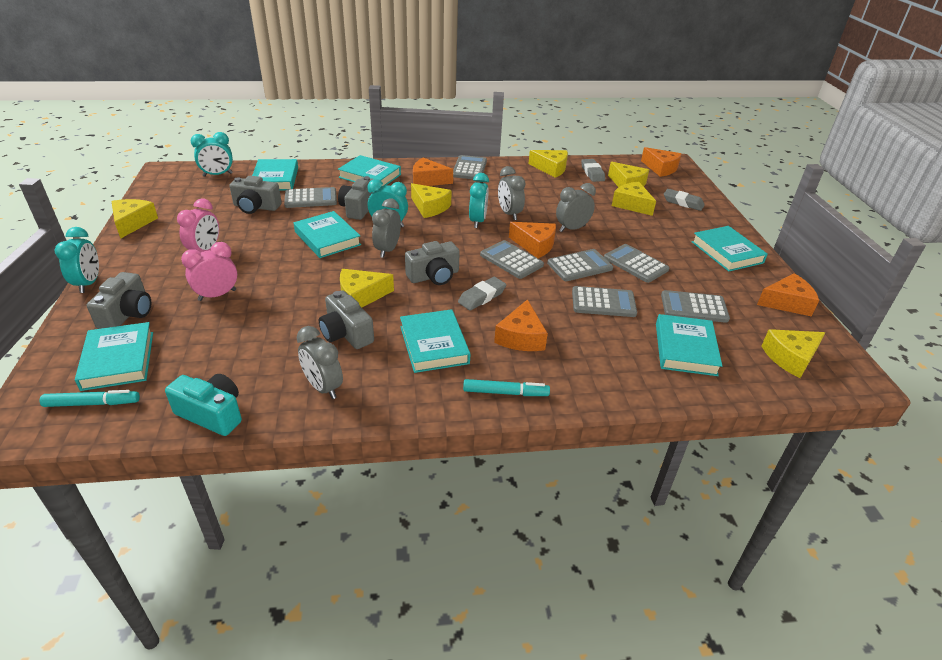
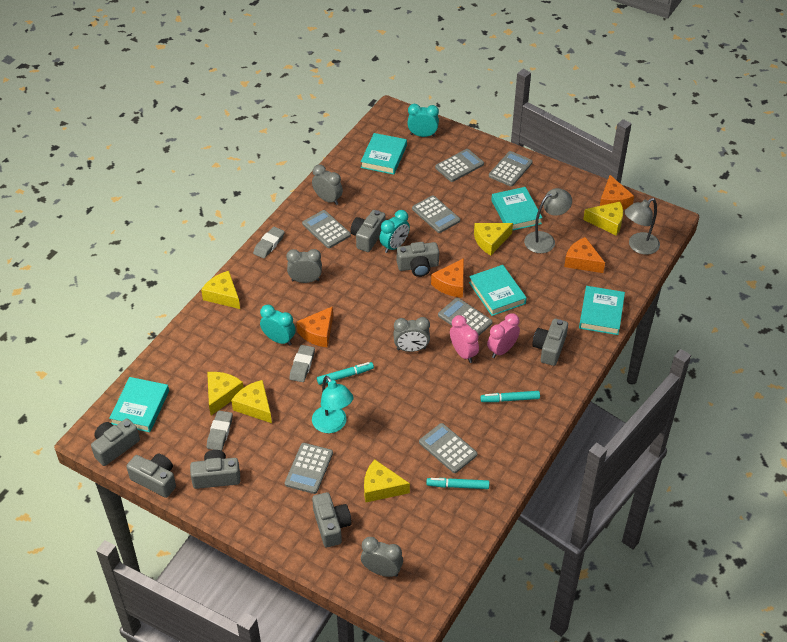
grey camera: [87,272,151,329] [229,176,282,214] [319,290,374,349] [338,176,373,220] [405,241,460,285] = 5 -> [91,419,140,466] [126,454,176,498] [190,450,240,489] [312,492,351,547] [351,210,386,252] [397,242,439,277] [532,319,568,366] = 7
grey lamp: none = 0 -> [524,188,572,253] [625,198,660,255] = 2
orange cheese: [413,158,453,186] [494,299,548,351] [509,222,556,258] [641,147,682,177] [757,273,819,317] = 5 -> [296,306,333,347] [431,258,464,298] [564,237,605,273] [600,175,634,209] = 4
turquoise book: [75,322,153,391] [252,159,298,191] [293,211,361,258] [338,155,401,186] [400,309,470,373] [656,314,722,376] [692,226,768,272] = 7 -> [109,377,169,432] [361,133,407,175] [469,265,527,316] [491,187,543,231] [579,286,625,335] = 5
turquoise camera: [165,374,242,436] = 1 -> none = 0
turquoise clock: [55,227,99,293] [191,132,233,177] [367,179,408,227] [469,173,489,228] = 4 -> [260,305,296,346] [379,210,410,253] [407,104,439,137] = 3
turquoise lamp: none = 0 -> [312,376,354,433] = 1
turquoise marker: [39,390,140,407] [463,379,550,396] = 2 -> [317,362,374,385] [426,478,489,489] [480,391,540,402] = 3
yellow cheese: [111,199,158,239] [340,269,394,308] [411,183,451,218] [529,150,568,178] [608,162,649,187] [612,182,656,216] [762,329,825,378] = 7 -> [201,271,240,309] [207,372,244,415] [231,380,272,423] [364,459,410,502] [474,223,513,255] [583,202,623,235] = 6

